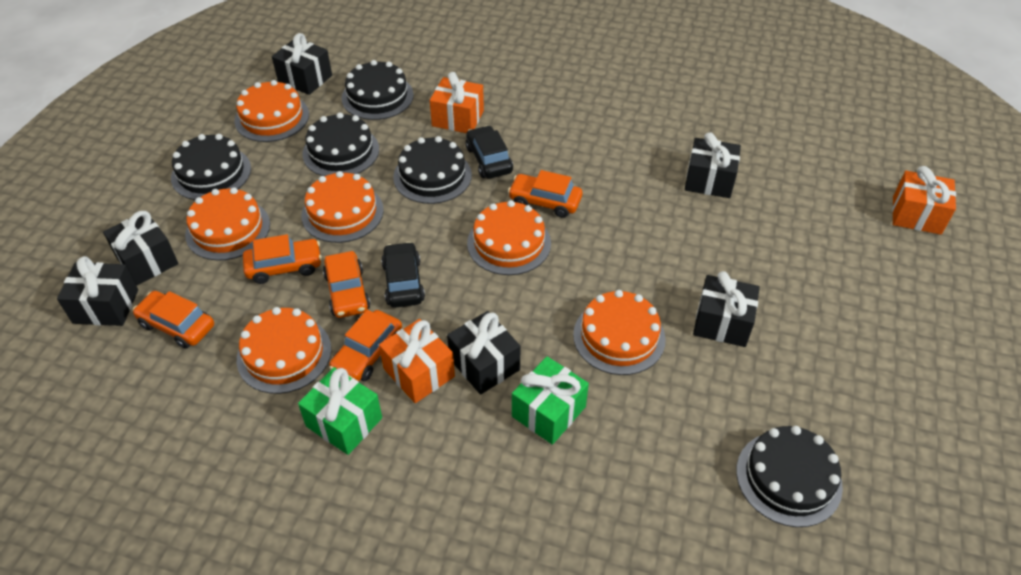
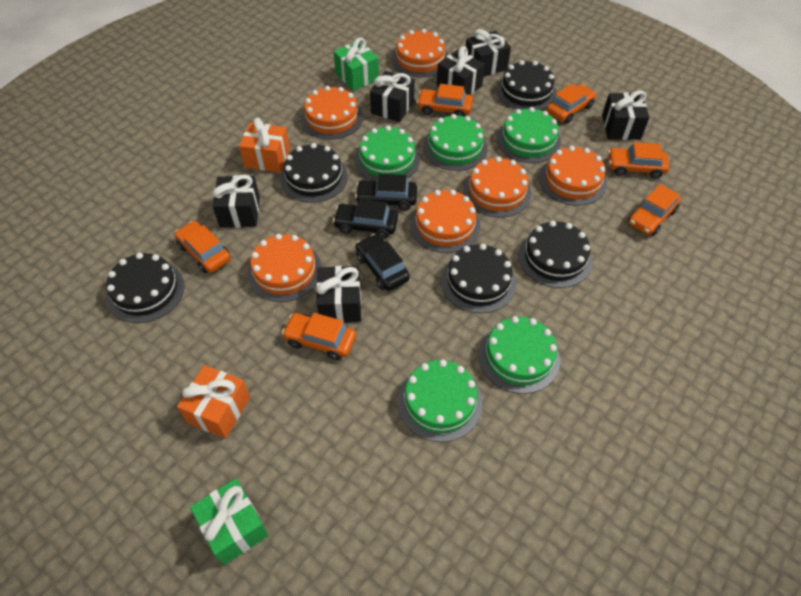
black car: [381,242,425,308] [466,125,513,179] = 2 -> [333,199,398,239] [355,174,417,211] [355,234,410,291] = 3
green cake: none = 0 -> [355,126,420,181] [398,360,482,442] [423,114,488,171] [479,316,560,394] [497,107,561,163] = 5
orange car: [133,291,214,349] [243,234,322,284] [323,251,370,318] [329,310,402,381] [508,170,582,218] = 5 -> [174,221,231,273] [282,313,356,360] [417,84,473,117] [546,84,596,124] [608,142,669,179] [628,184,681,236] = 6
orange gift: [379,319,455,403] [430,72,484,133] [892,166,956,235] = 3 -> [177,365,250,439] [239,118,290,172] = 2

